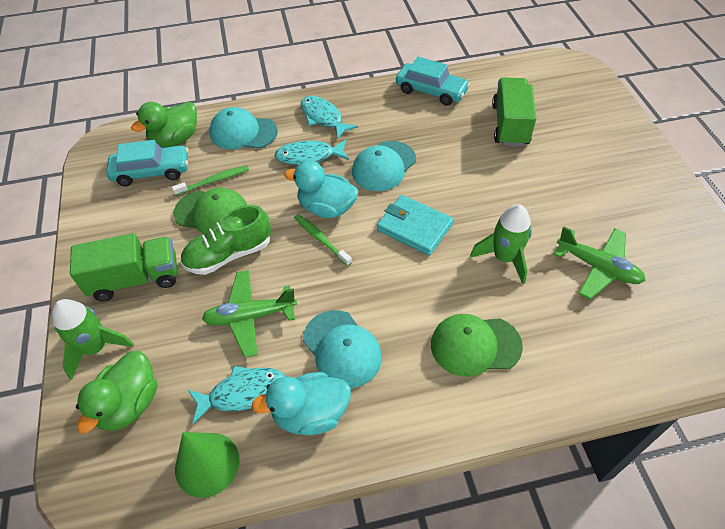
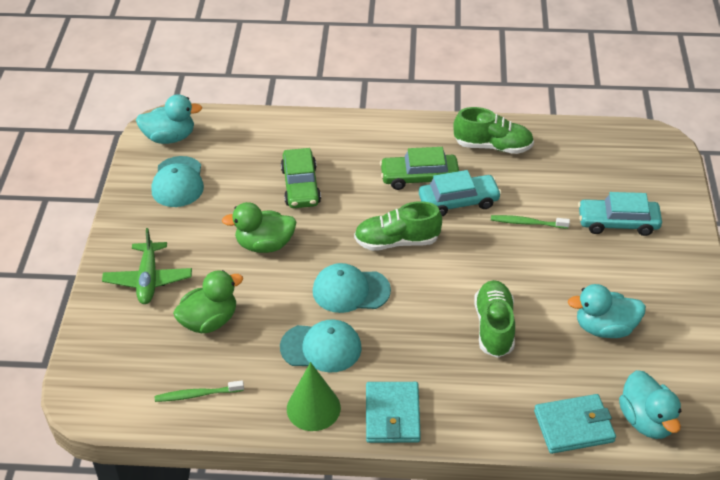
green cap: [174,188,247,234] [431,314,523,377] = 2 -> none = 0
green car: none = 0 -> [281,148,321,208] [380,147,459,190] = 2
green plane: [202,270,297,358] [554,226,646,299] = 2 -> [102,228,192,304] = 1
green rocket: [52,299,134,380] [470,204,532,284] = 2 -> none = 0
green shoe: [181,205,271,275] = 1 -> [354,201,442,251] [453,107,534,154] [474,280,515,358] = 3
green truck: [70,233,177,302] [492,77,536,147] = 2 -> none = 0
turquoise duck: [251,372,351,435] [284,161,358,218] = 2 -> [136,94,202,144] [568,284,646,338] [619,370,681,439] = 3
turquoise fish: [188,366,286,424] [275,140,349,165] [300,96,358,140] = 3 -> none = 0
turquoise wallet: [377,195,454,256] = 1 -> [366,382,421,443] [534,394,616,454] = 2

